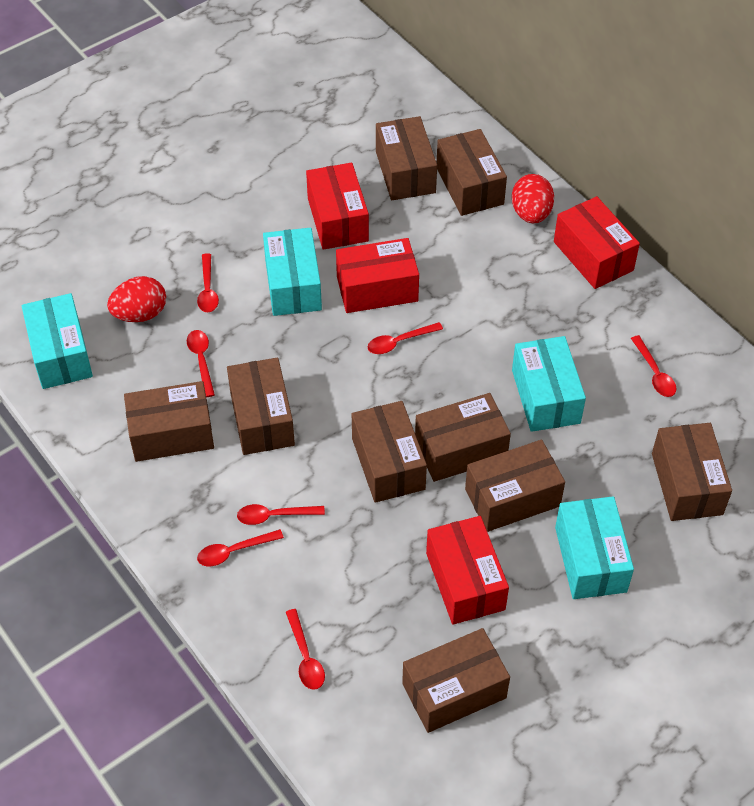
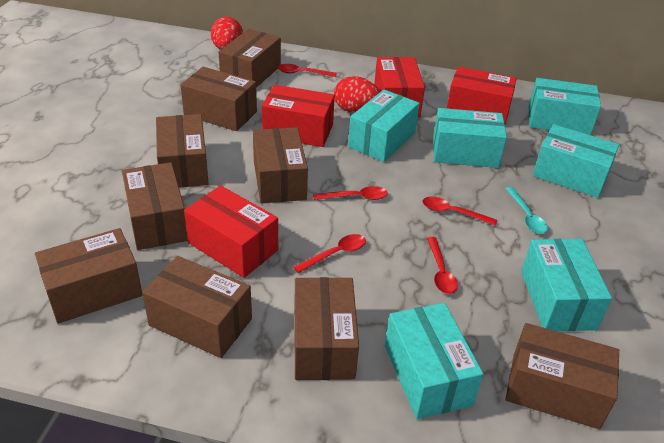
red spoon: [187,330,215,397] [197,253,219,312] [197,529,284,567] [237,504,325,525] [286,609,325,690] [368,322,443,354] [631,335,676,397] = 7 -> [278,64,337,77] [294,234,366,273] [313,186,388,200] [423,197,497,226] [427,237,458,294] = 5
turquoise box: [22,293,93,389] [263,228,322,316] [512,336,586,432] [555,496,634,599] = 4 -> [348,89,420,162] [385,303,483,419] [433,108,507,168] [521,239,612,331] [529,78,601,135] [533,124,619,198] = 6
turquoise spoon: none = 0 -> [506,187,548,234] = 1

